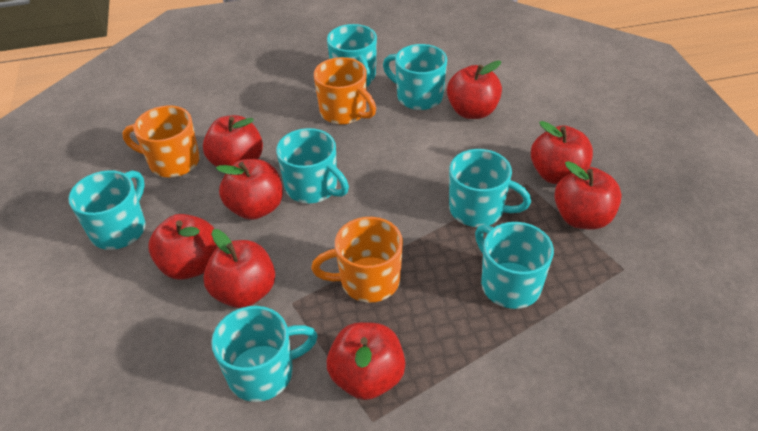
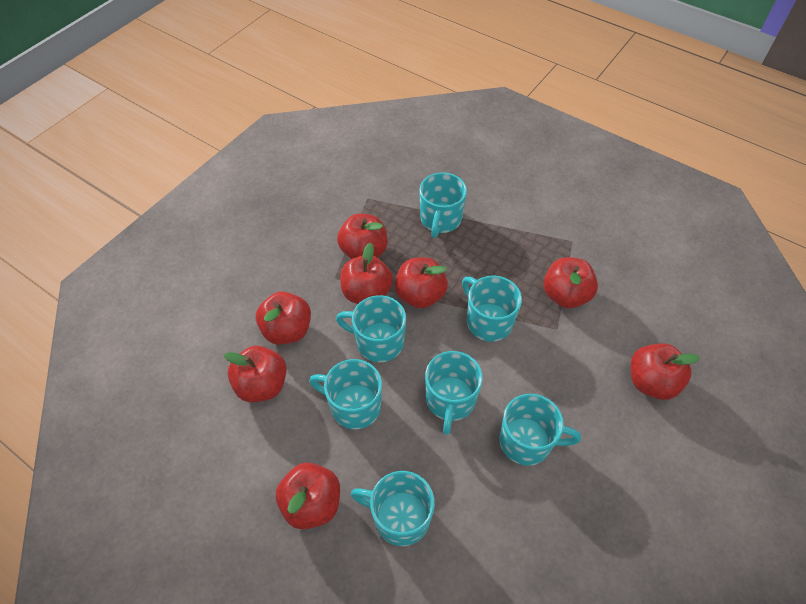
orange mug: [122,105,200,178] [311,217,403,303] [314,57,376,125] = 3 -> none = 0

